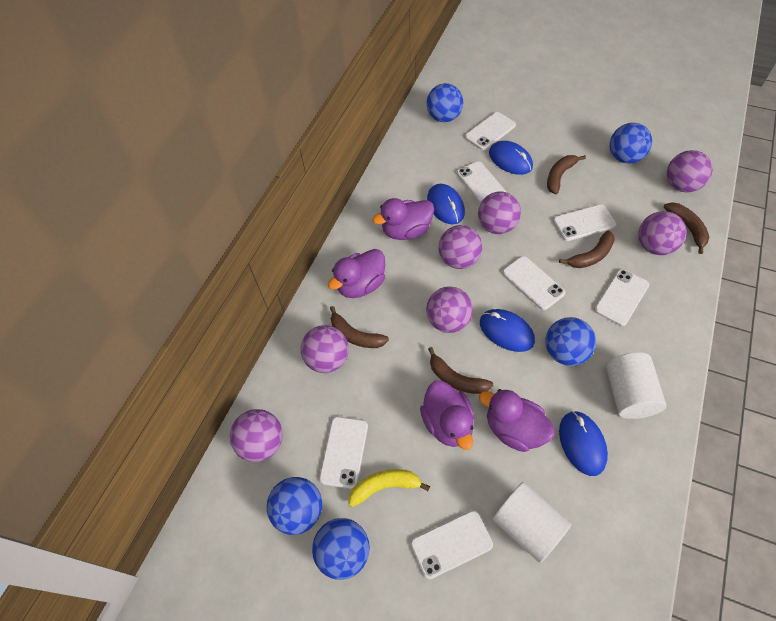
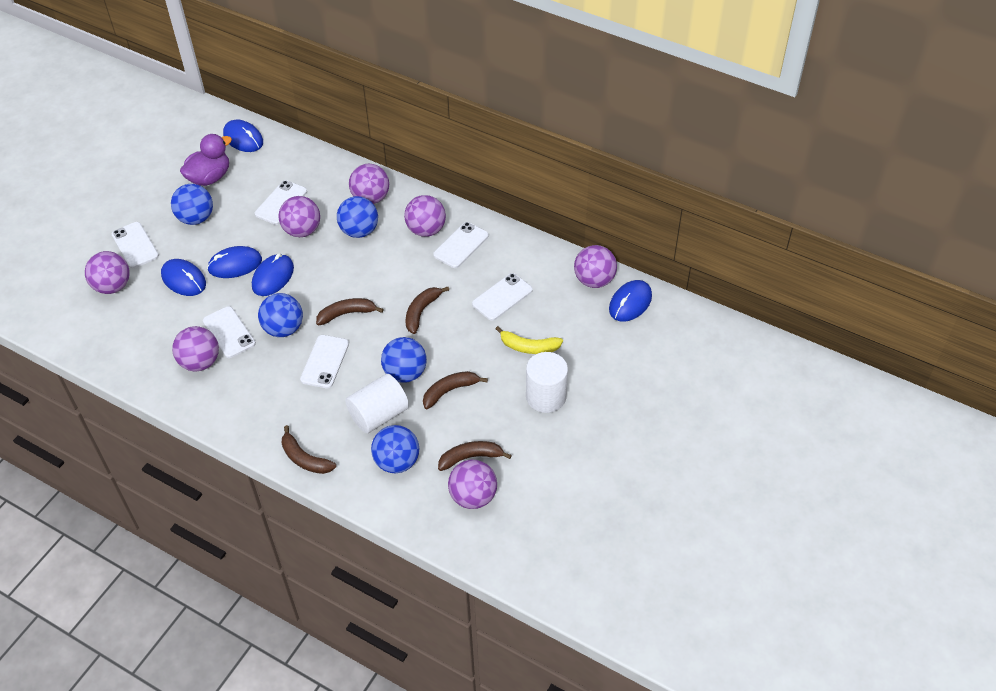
blue mouse: [427,184,465,224] [480,309,535,352] [489,141,533,175] [559,411,608,476] = 4 -> [161,259,206,296] [207,246,262,278] [223,120,263,152] [252,253,294,296] [609,280,652,322] = 5
purple duck: [328,249,385,298] [372,198,434,240] [420,381,474,450] [479,389,555,452] = 4 -> [180,134,232,186] = 1
white phone: [319,417,368,489] [411,510,493,579] [457,161,506,204] [465,112,516,150] [502,256,565,310] [553,204,616,241] [594,269,649,326] = 7 -> [112,222,159,268] [203,306,256,358] [255,180,307,225] [300,335,349,388] [433,222,489,268] [472,273,533,321] = 6

